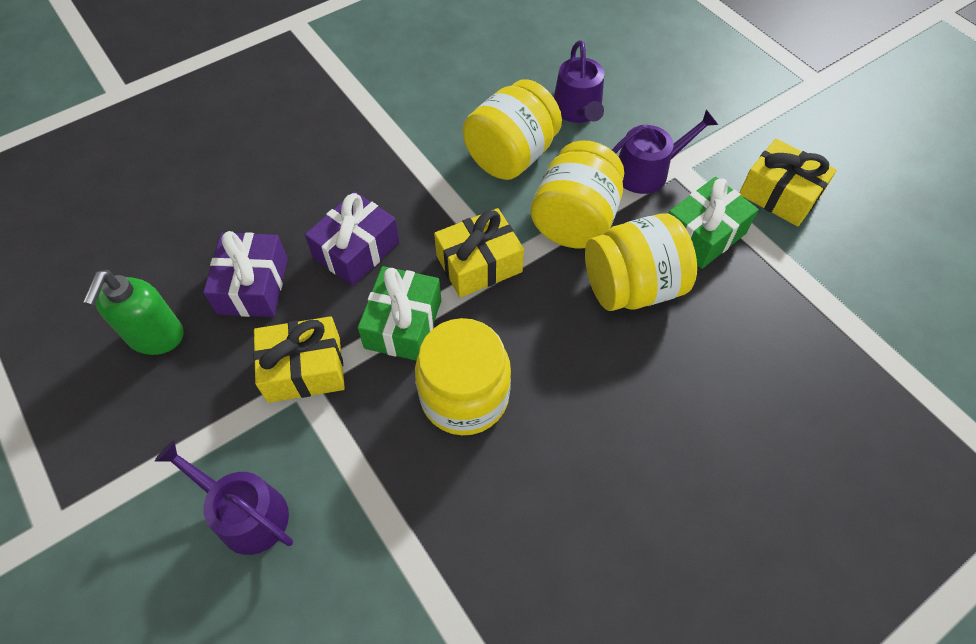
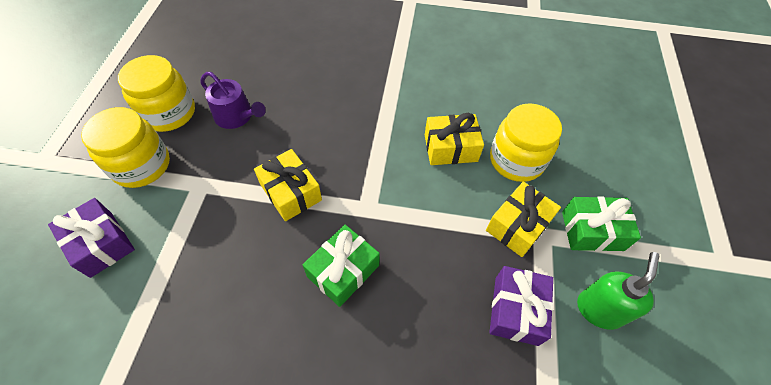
purple watering can: [155,440,293,555] [554,40,604,123] [612,109,718,194] = 3 -> [201,72,266,129] = 1
yellow jar: [415,318,511,435] [463,79,562,180] [530,140,625,248] [585,213,697,311] = 4 -> [81,107,170,188] [118,55,195,132] [490,103,562,182] = 3

